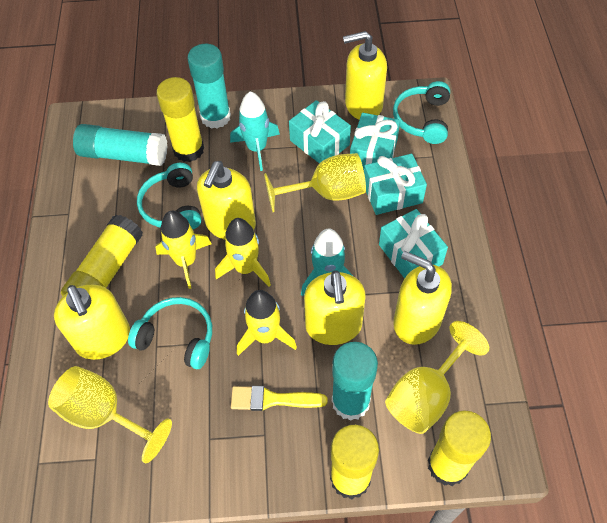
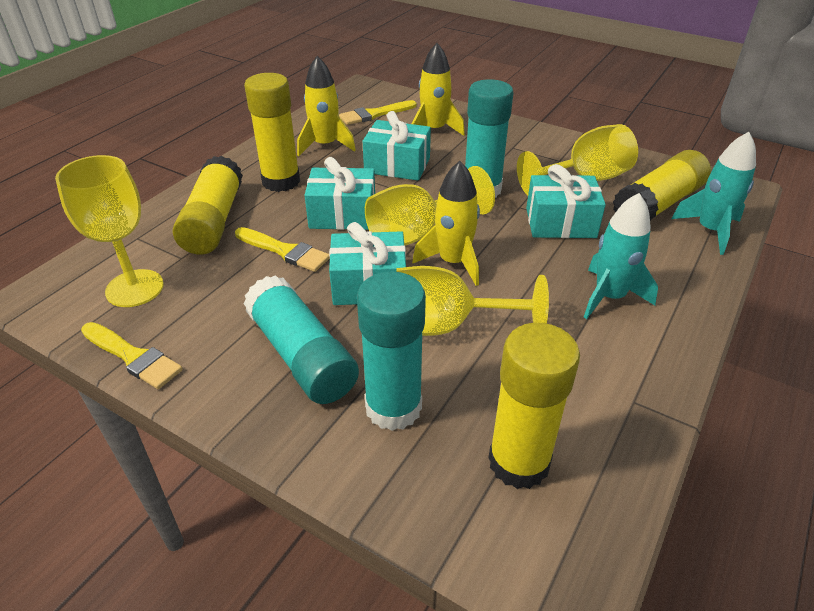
turquoise headphones: [128,297,212,369] [137,163,202,229] [393,81,450,144] = 3 -> none = 0
yellow brush: [231,386,328,411] = 1 -> [81,322,183,389] [235,227,330,272] [339,100,417,125] = 3
yellow goblet: [48,366,172,463] [264,153,366,212] [385,321,489,434] = 3 -> [55,155,163,307] [365,166,495,246] [396,266,549,336] [517,124,638,195] = 4
yellow soap dispenser: [54,285,130,360] [197,161,256,240] [304,270,365,345] [343,31,387,120] [393,251,452,345] = 5 -> none = 0

